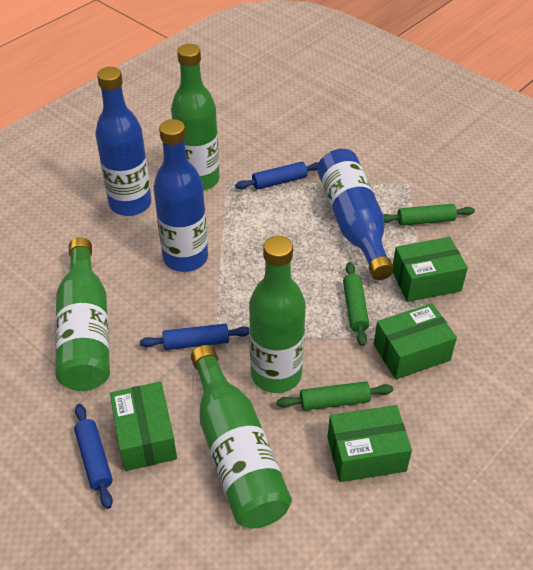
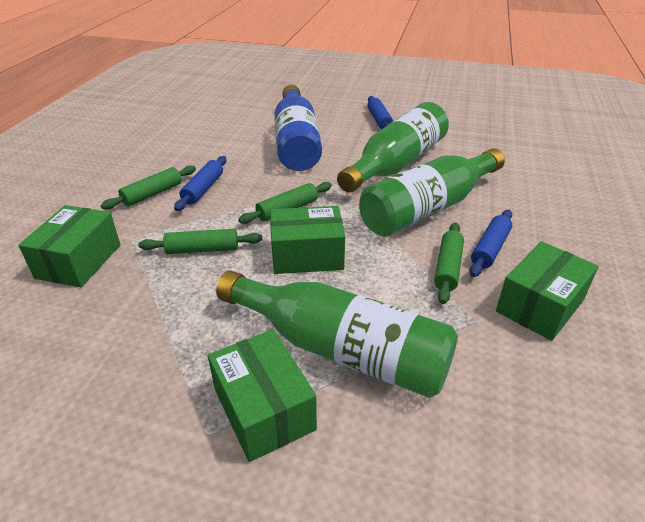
blue bottle: [95,67,151,216] [154,119,208,272] [317,149,394,280] = 3 -> [275,85,322,171] = 1
green bottle: [55,237,110,391] [171,44,220,191] [191,345,292,529] [249,236,306,393] = 4 -> [216,271,458,398] [337,102,449,193] [359,148,505,237] = 3
green rolling pin: [277,381,393,410] [343,262,369,346] [383,204,475,226] = 3 -> [101,165,196,210] [138,229,262,254] [238,182,332,224] [434,222,464,304] = 4

